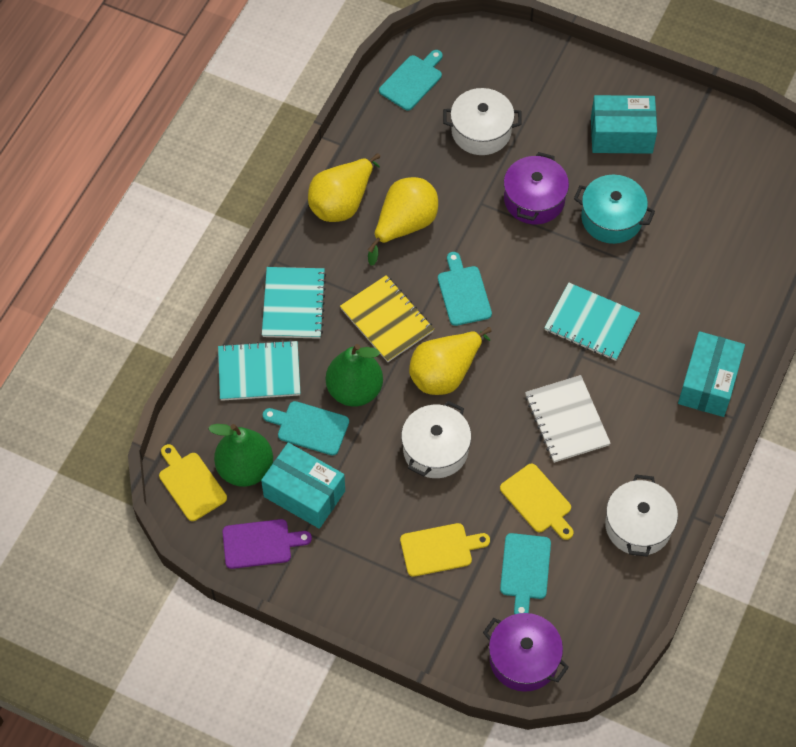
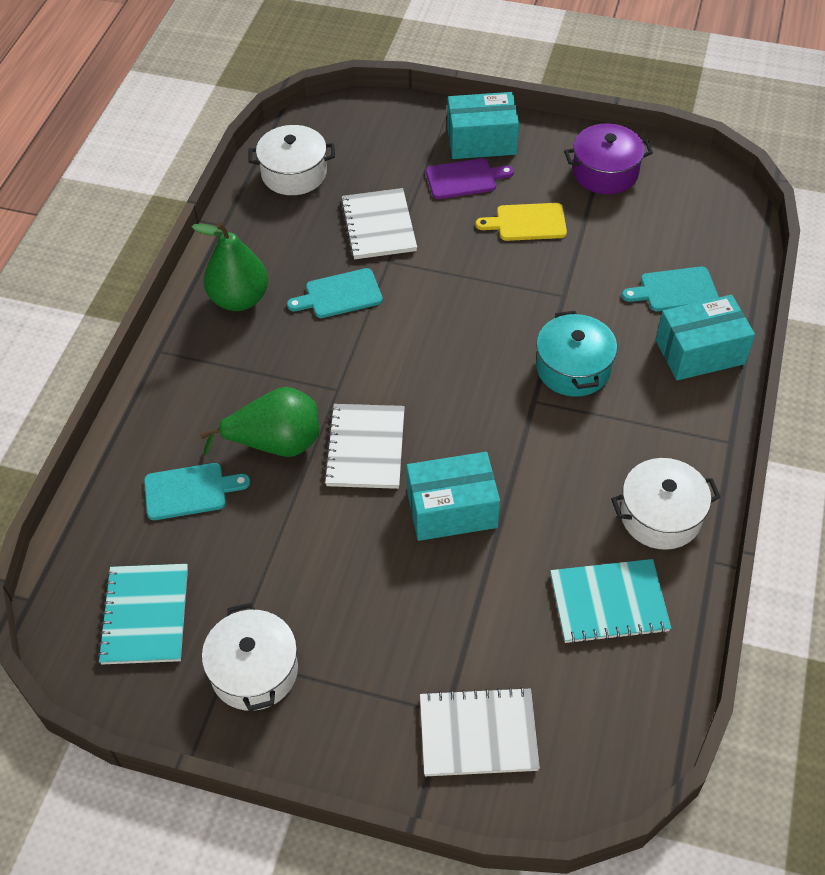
purple pot: [483,613,569,692] [504,152,569,224] = 2 -> [564,123,653,194] = 1
turquoise cutting board: [263,401,349,455] [379,50,443,111] [438,252,492,326] [500,533,551,614] = 4 -> [144,463,250,520] [287,268,383,318] [622,266,719,311] = 3
turquoise notebook: [218,340,300,401] [262,267,326,339] [544,282,640,361] = 3 -> [97,564,188,664] [550,559,671,644] = 2
white notebook: [525,375,611,463] = 1 -> [324,404,405,489] [340,188,417,259] [420,687,540,776] = 3
yellow cutting board: [159,444,227,521] [400,523,490,577] [500,464,574,540] = 3 -> [476,203,567,241] = 1
yellow notebook: [340,275,434,362] = 1 -> none = 0
yellow pear: [308,153,380,222] [368,177,438,266] [409,327,492,395] = 3 -> none = 0

